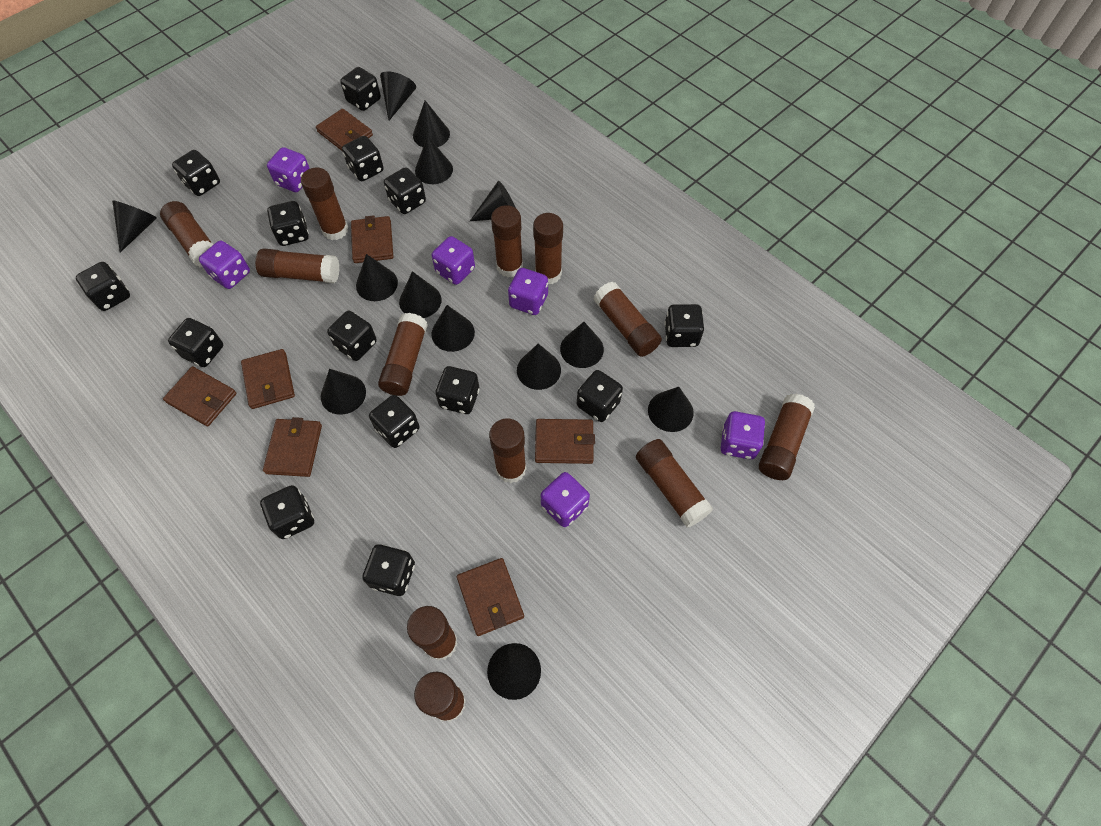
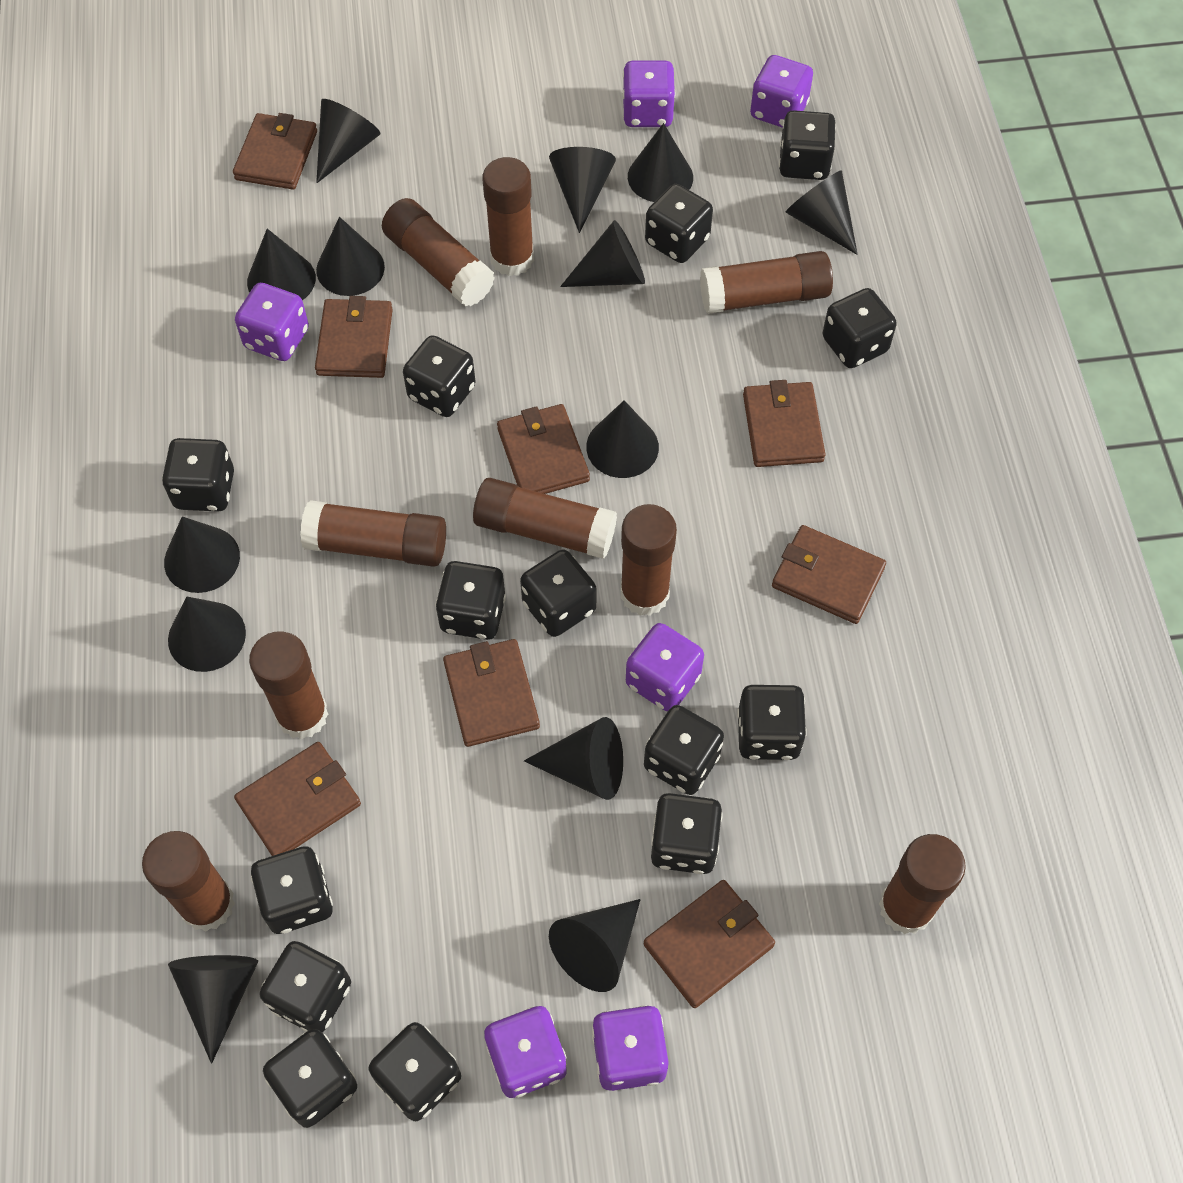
brown glue stick: [160,201,214,267] [255,248,340,283] [301,167,348,240] [378,313,428,396] [407,606,458,661] [414,672,466,722] [489,418,527,483] [491,205,523,277] [533,213,563,284] [594,282,662,357] [636,439,713,528] [759,393,815,480] = 12 -> [142,831,235,932] [249,631,328,739] [300,500,446,567] [382,198,495,306] [473,478,617,559] [483,157,534,276] [621,504,677,616] [700,251,833,314] [879,834,966,934] = 9
brown wallet: [163,366,237,426] [241,349,295,409] [263,417,322,477] [316,109,373,151] [351,215,393,263] [457,558,524,636] [535,419,595,464] = 7 -> [233,113,317,190] [234,742,361,856] [315,296,393,378] [443,639,540,747] [497,404,590,494] [644,880,775,1008] [743,380,825,467] [772,525,886,624] = 8

